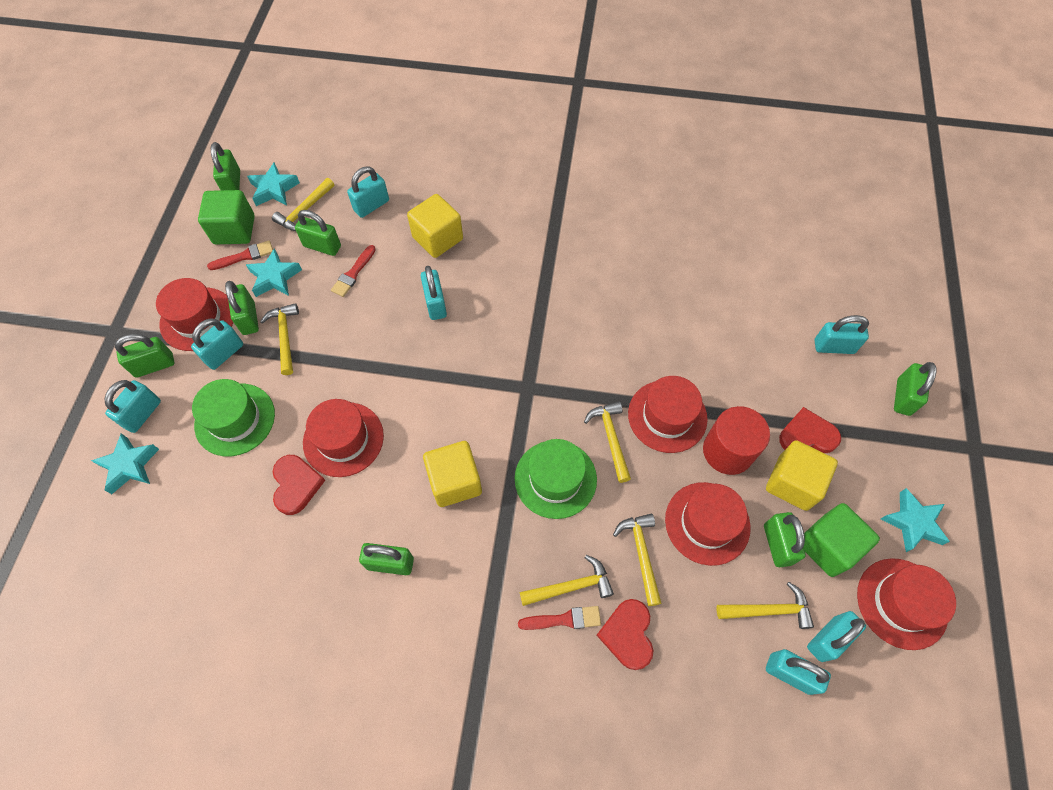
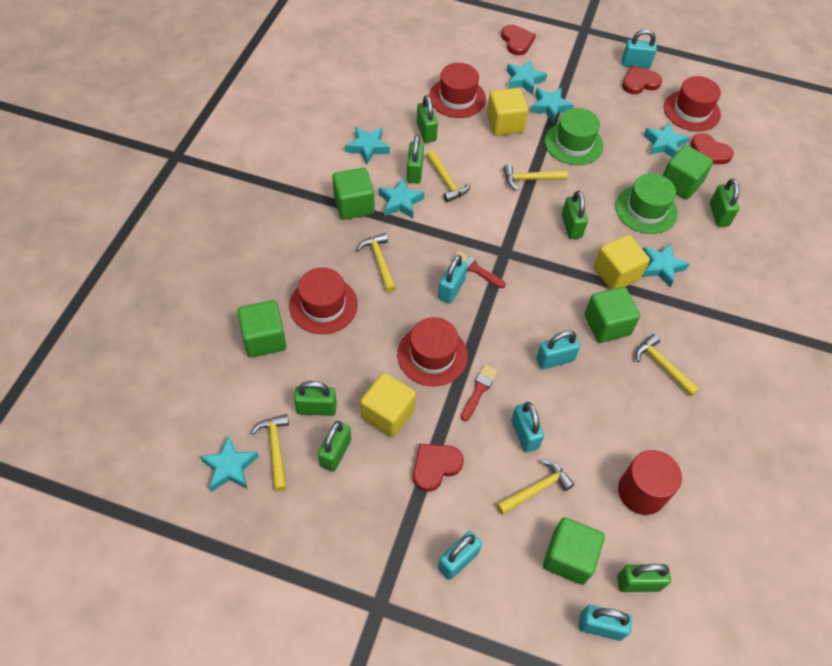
green cube: [198,190,255,244] [804,503,880,577] = 2 -> [238,300,287,357] [332,168,374,220] [543,517,605,585] [585,287,640,343] [663,145,713,200] = 5
red brush: [207,241,273,270] [331,245,376,297] [518,606,601,630] = 3 -> [451,251,506,288] [461,364,498,421] = 2
red hat: [156,278,234,351] [303,399,384,477] [628,376,708,453] [665,482,751,566] [857,558,956,650] = 5 -> [289,267,358,334] [397,317,468,386] [429,63,486,118] [664,76,721,131] = 4
red heart: [273,455,325,515] [596,599,653,670] [779,407,841,453] = 3 -> [413,444,464,492] [501,25,536,55] [622,66,662,94] [691,133,734,164] = 4
turquoise padlock: [105,380,161,433] [191,318,243,370] [347,167,389,218] [421,266,447,320] [766,649,831,695] [807,611,866,662] [814,315,869,354] = 7 -> [438,255,468,304] [438,531,482,580] [511,402,544,452] [536,330,580,370] [579,605,632,641] [622,29,657,69] = 6
turquoise star: [91,433,159,494] [246,248,302,297] [247,162,300,206] [881,488,950,552] = 4 -> [200,436,259,491] [345,127,390,164] [379,178,424,218] [506,60,547,95] [531,88,574,123] [642,243,689,287] [644,123,689,158] = 7

